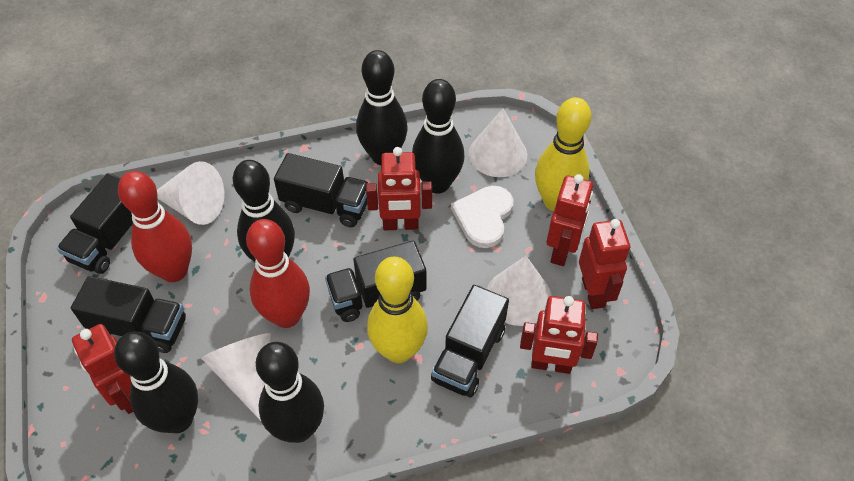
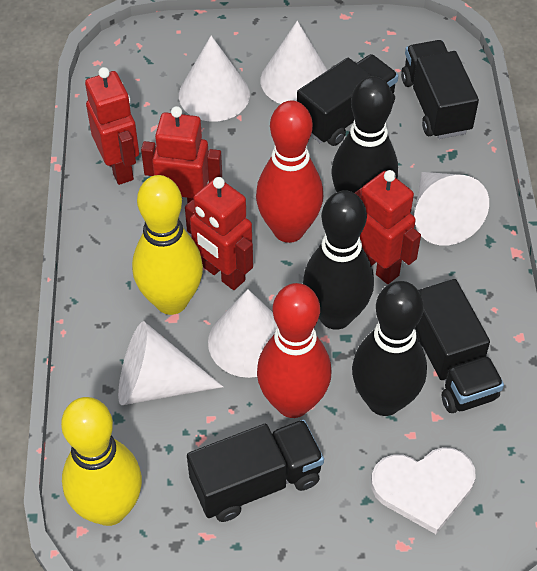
black bowling pin: [114,332,198,433] [233,160,295,262] [256,342,324,443] [356,50,408,165] [412,79,464,194] = 5 -> [303,190,374,330] [332,76,398,193] [352,281,427,416] = 3
black truck: [57,173,133,274] [71,276,186,353] [274,153,369,227] [325,241,426,322] [431,285,509,397] = 5 -> [187,420,324,522] [297,54,398,146] [401,40,479,139] [415,279,504,413] = 4
red robot: [72,324,133,414] [366,147,432,230] [520,296,598,374] [546,174,593,266] [579,219,630,309] = 5 -> [85,67,139,185] [141,106,222,204] [185,177,253,290] [355,170,421,284] = 4
white cone: [157,161,224,225] [201,333,271,421] [469,108,527,177] [487,256,552,326] = 4 -> [118,321,223,405] [179,36,250,122] [208,289,278,378] [260,21,328,104] [414,172,489,246] = 5

